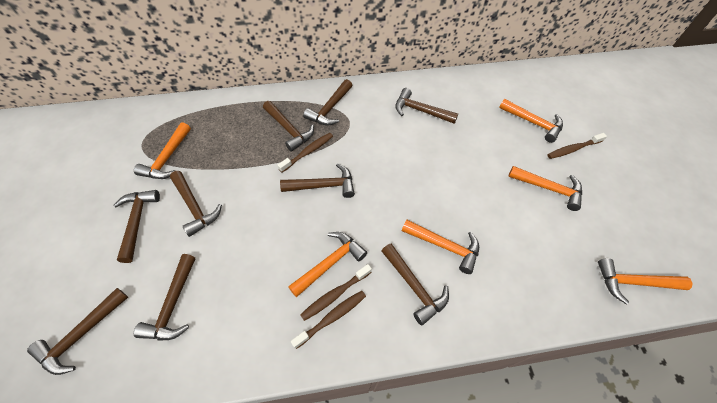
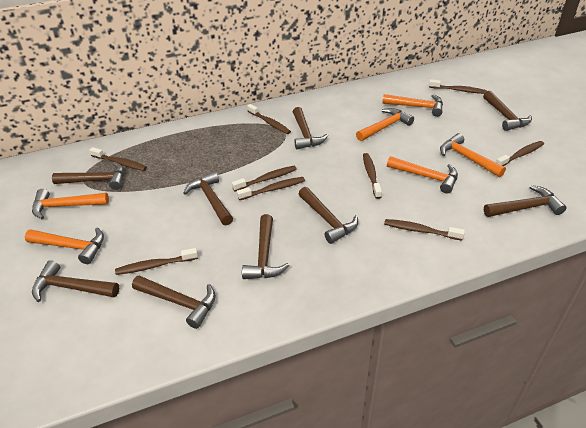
brown toothbrush: [278,133,333,172] [291,291,366,349] [300,264,372,321] [547,133,607,159] = 4 -> [89,147,147,171] [115,248,198,275] [232,166,297,191] [237,177,305,200] [247,104,291,134] [363,153,382,199] [384,219,465,240] [429,79,487,94] [496,141,544,166] = 9

